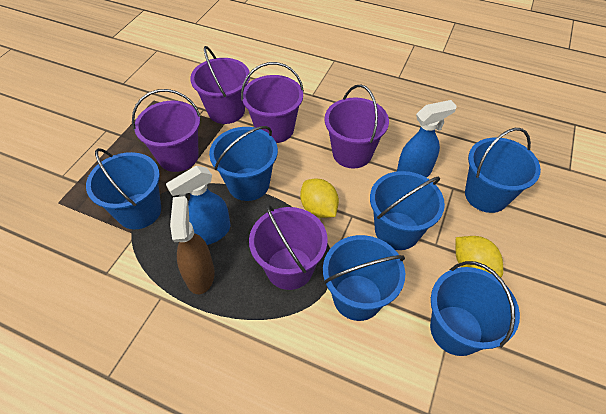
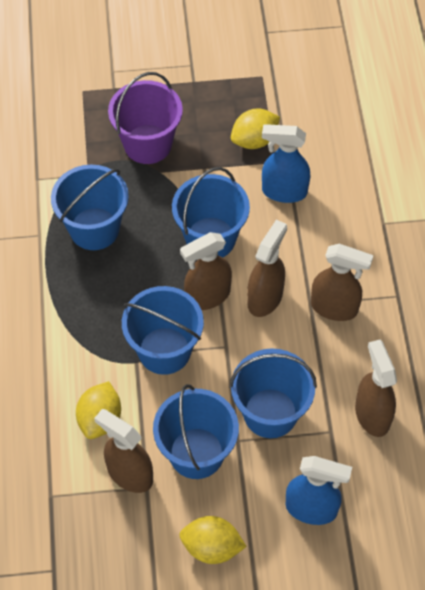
blue bucket: [86,148,161,229] [209,126,278,201] [323,235,405,321] [370,171,445,250] [430,261,520,356] [465,128,541,213] = 6 -> [51,165,129,250] [122,286,204,375] [153,384,239,479] [172,167,250,258] [229,348,317,438] = 5
brown spray bottle: [170,196,215,294] = 1 -> [94,409,153,493] [180,232,232,310] [247,220,287,317] [311,244,374,321] [355,340,397,437] = 5
purple bucket: [132,89,201,172] [190,46,250,124] [241,62,304,143] [249,204,328,290] [324,84,389,168] = 5 -> [108,72,183,164] = 1
yellow lemon: [300,178,339,218] [456,236,503,278] = 2 -> [76,381,121,439] [179,516,247,564] [231,108,280,149] = 3

